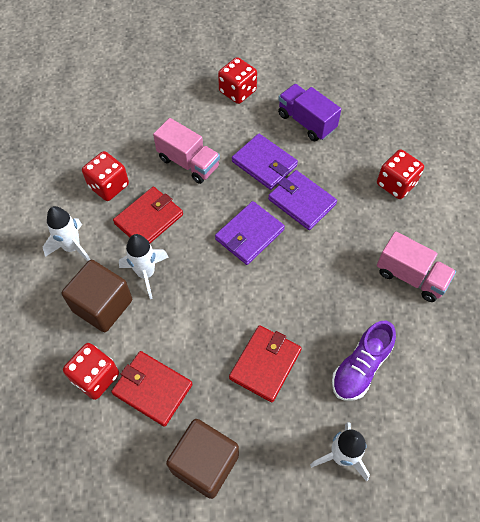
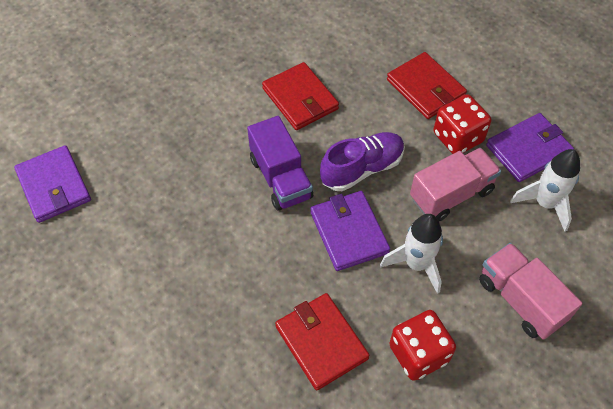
brown cube: [62,260,132,332] [166,419,239,499] = 2 -> none = 0
red dice: [63,343,119,400] [82,151,129,201] [218,57,257,104] [377,149,424,199] = 4 -> [389,310,456,381] [433,94,491,154] = 2
white rocket: [43,206,90,262] [119,234,169,299] [310,422,370,482] = 3 -> [380,214,443,294] [510,149,580,232] = 2

